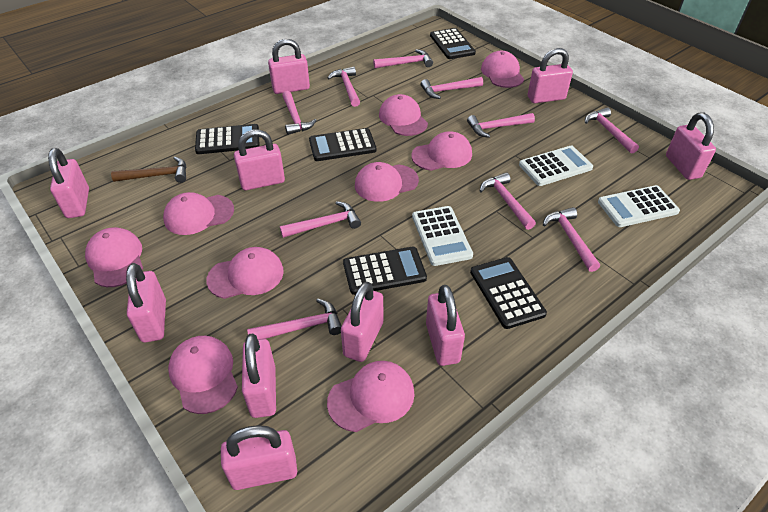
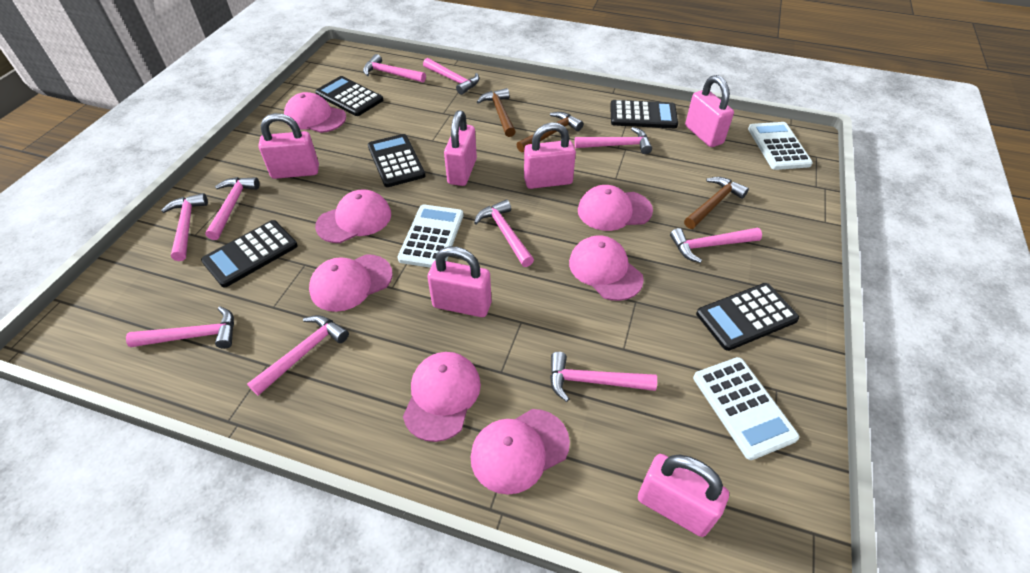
brown hammer: [111,157,187,183] = 1 -> [477,88,516,137] [516,112,584,152] [684,177,749,229] = 3
pink cap: [85,227,143,287] [163,192,234,235] [168,336,238,414] [206,247,284,299] [327,361,415,432] [355,162,419,202] [379,94,428,136] [411,131,472,171] [481,51,524,88] = 9 -> [284,92,346,133] [309,254,393,312] [315,189,391,243] [403,352,481,442] [471,409,570,495] [569,235,644,301] [578,185,653,231] = 7
pink padlock: [48,148,89,218] [126,263,166,342] [221,425,297,490] [234,130,285,190] [242,334,276,418] [268,39,310,94] [341,281,383,362] [426,285,465,366] [528,48,573,103] [666,113,716,180] = 10 -> [258,113,319,179] [427,246,491,317] [444,110,477,186] [524,122,576,189] [638,454,729,537] [685,75,734,147] = 6

